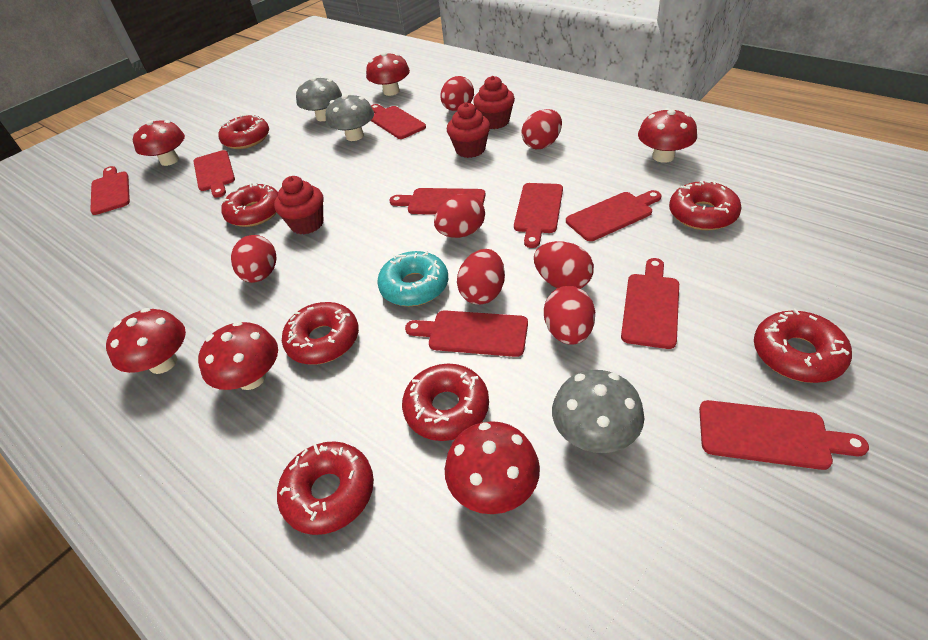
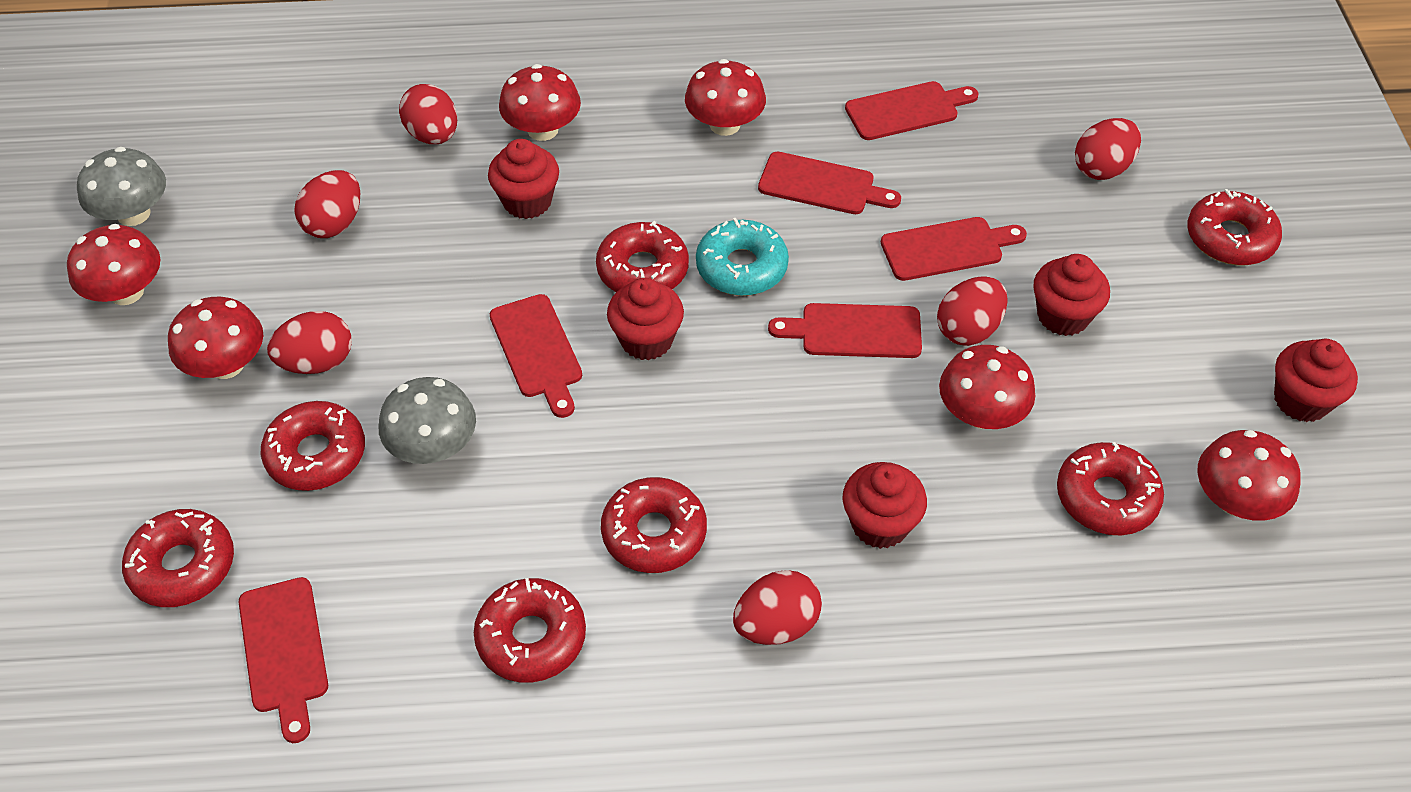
grey mushroom: [296,77,342,121] [326,94,374,141] [552,370,644,453] = 3 -> [77,147,166,226] [379,377,476,464] = 2
red cupcake: [274,176,324,234] [447,102,490,158] [473,76,515,129] = 3 -> [488,139,559,219] [607,278,684,360] [842,462,927,549] [1033,254,1110,336] [1274,339,1358,422] = 5
red cutting board: [90,166,130,215] [194,150,235,198] [370,104,426,139] [389,188,486,215] [405,310,528,357] [514,183,563,248] [566,190,662,241] [621,258,679,349] [699,400,869,470] = 9 -> [239,577,328,743] [490,294,582,418] [758,152,901,214] [768,303,922,358] [845,81,979,140] [881,217,1027,281] = 6
red egg: [231,235,276,283] [434,194,485,238] [440,76,474,111] [457,249,505,305] [521,109,562,149] [534,241,594,289] [544,286,595,345] = 7 -> [267,311,352,374] [294,170,360,238] [399,84,457,144] [733,570,822,645] [937,276,1008,346] [1075,118,1141,180] = 6

